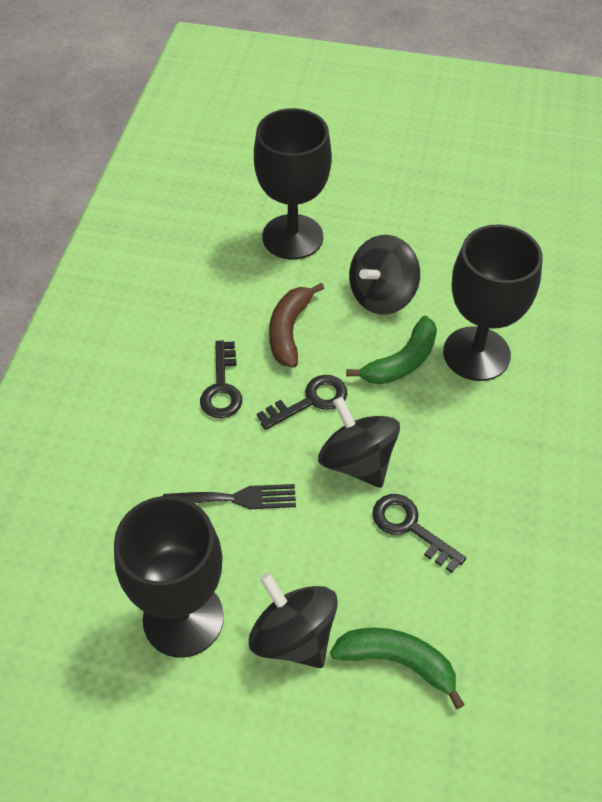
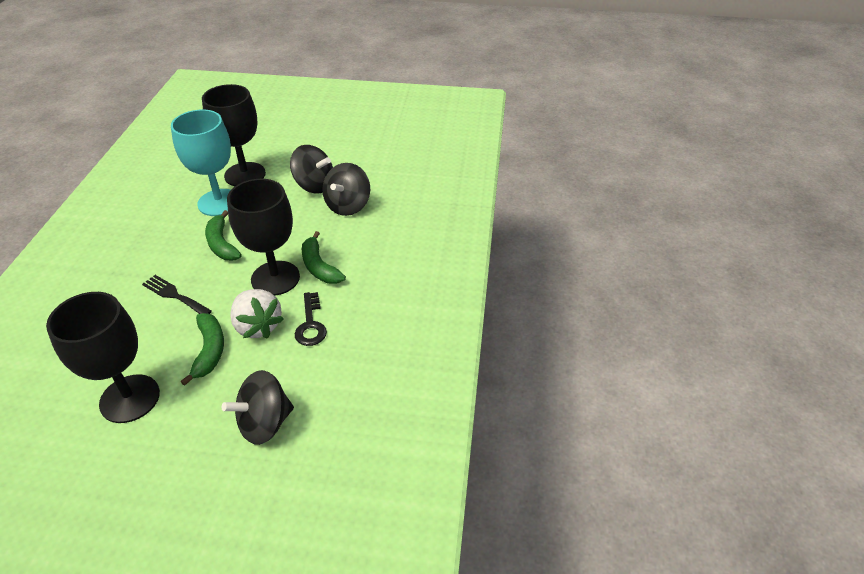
black key: [200,340,242,418] [257,375,347,430] [372,494,466,573] = 3 -> [295,292,327,346] = 1
brown banana: [269,283,324,368] = 1 -> none = 0
green banana: [330,628,465,709] [346,316,437,384] = 2 -> [181,313,224,386] [205,210,242,260] [302,231,346,284] = 3
turquoise goblet: none = 0 -> [171,110,231,216] = 1
white strawberry: none = 0 -> [230,289,284,339] = 1

